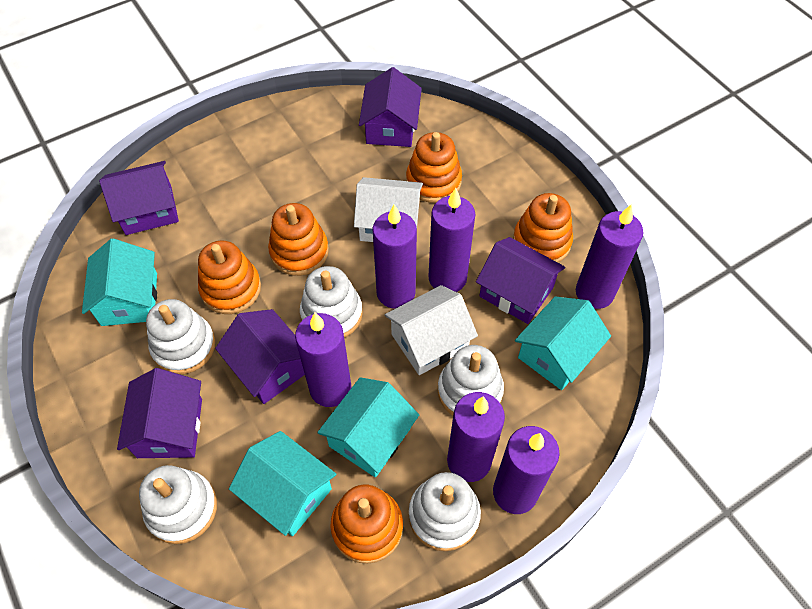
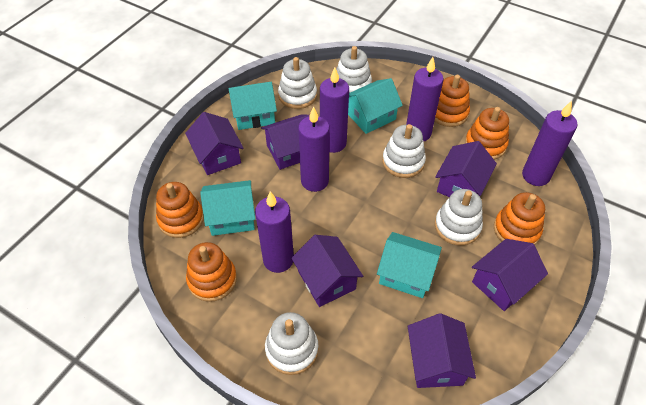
purple candle: [295,312,351,407] [372,204,417,309] [429,188,475,292] [447,392,505,482] [493,426,559,514] [576,204,643,309] = 6 -> [255,191,294,273] [298,106,330,192] [320,68,349,153] [406,57,444,141] [522,101,578,186] = 5
purple house: [99,161,179,235] [117,368,202,458] [215,309,305,404] [359,67,422,147] [476,237,565,324] = 5 -> [185,112,244,175] [261,114,310,170] [291,235,363,307] [408,313,476,388] [435,141,497,197] [472,239,548,311] = 6
white house: [354,177,423,242] [385,285,478,375] = 2 -> none = 0

